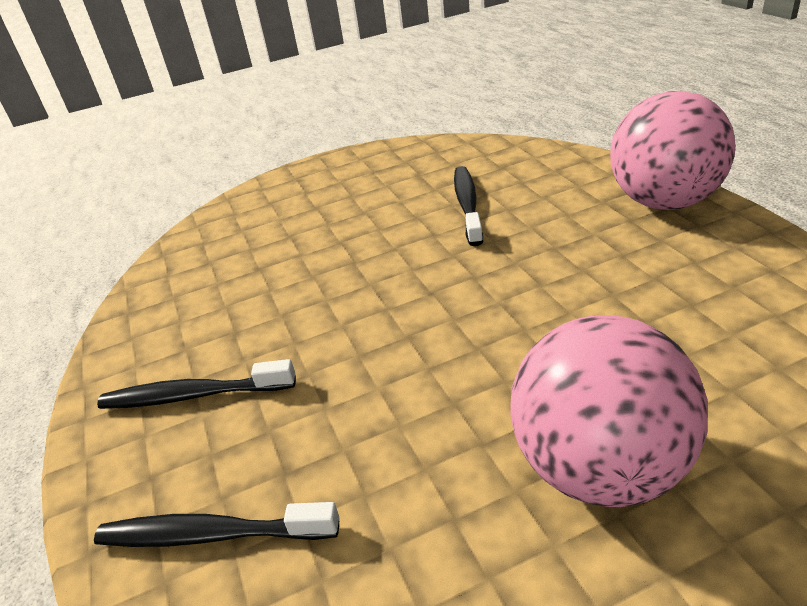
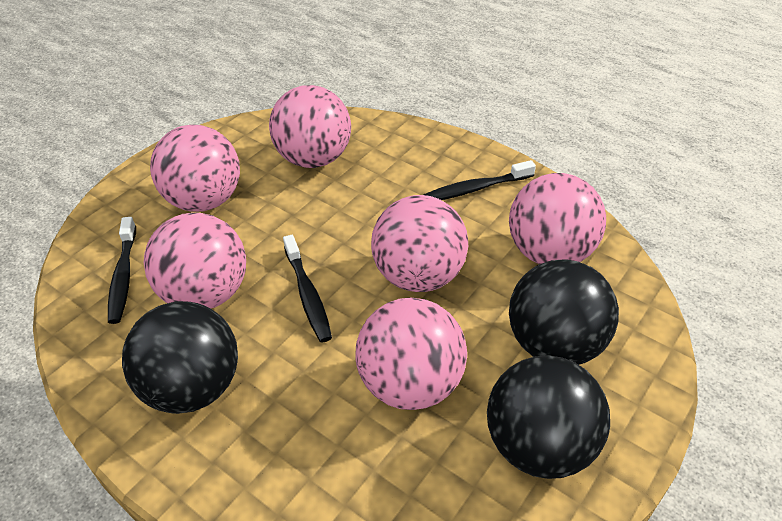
black ball: none = 0 -> [122,301,238,414] [487,355,610,479] [509,259,619,365] = 3
pink ball: [510,315,708,507] [610,91,736,210] = 2 -> [144,212,246,309] [150,124,240,212] [269,85,351,168] [355,298,467,410] [371,195,468,292] [509,173,606,264] = 6

